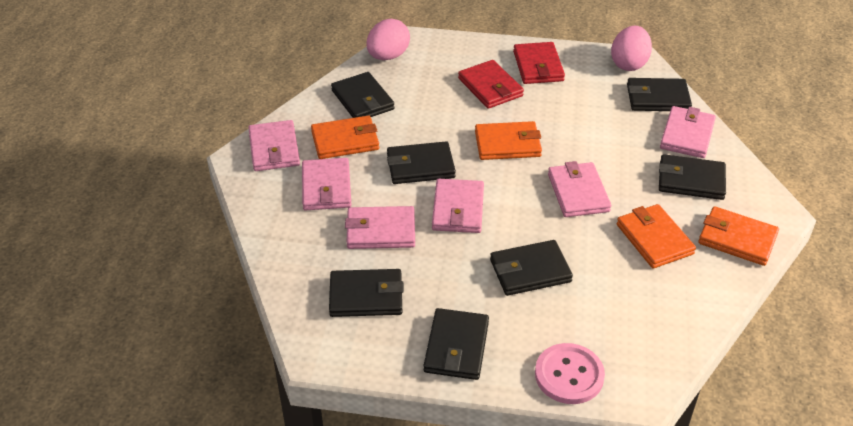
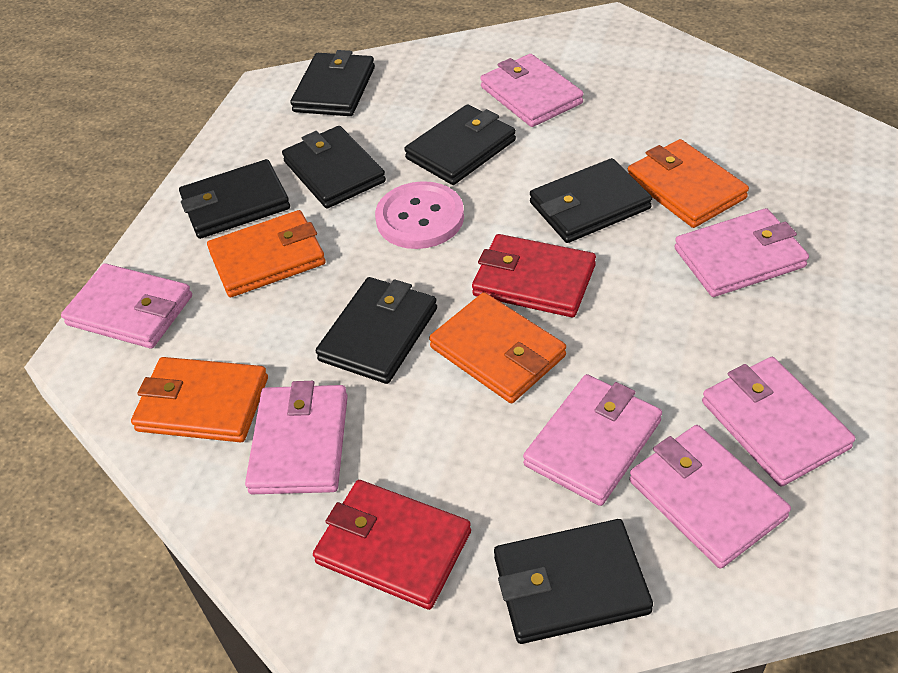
pink egg: [366,19,410,60] [611,26,652,71] = 2 -> none = 0
pink wallet: [248,120,300,171] [302,158,352,211] [345,206,415,249] [432,179,484,233] [548,161,611,217] [660,106,716,158] = 6 -> [61,263,192,348] [245,381,348,494] [480,54,584,127] [523,374,662,506] [629,425,791,569] [674,208,809,297] [702,357,855,487] = 7

